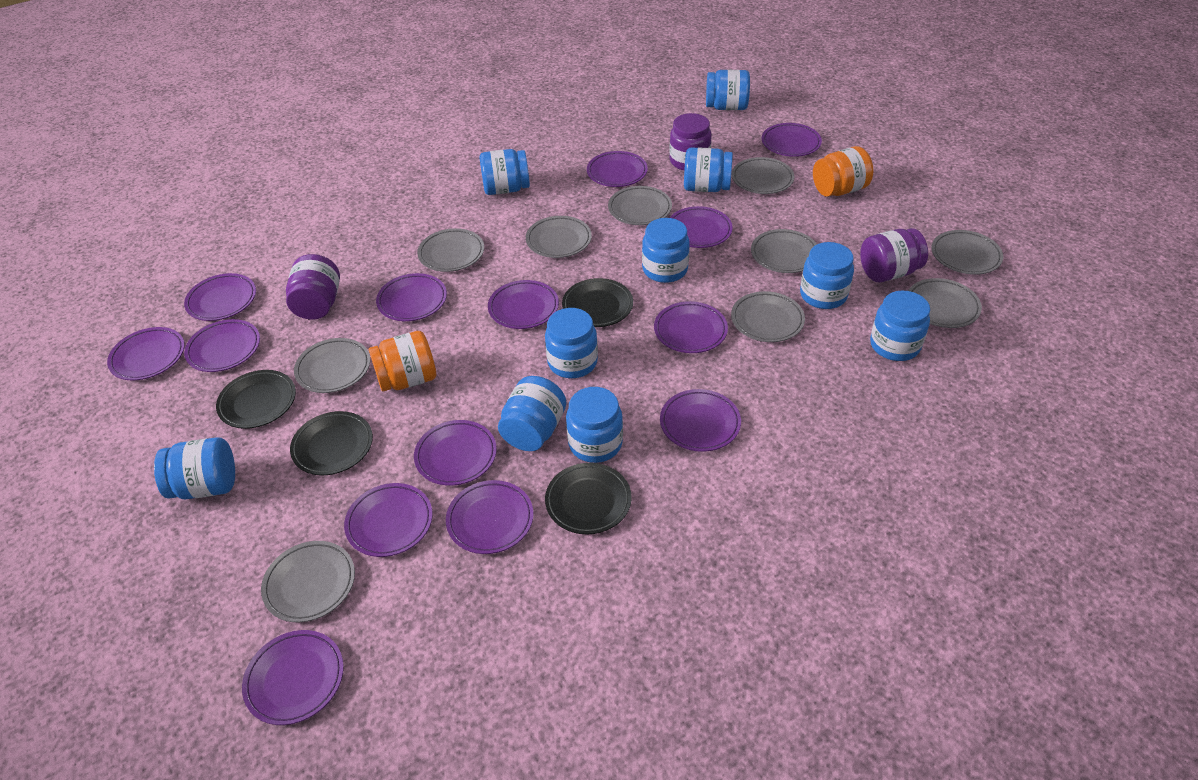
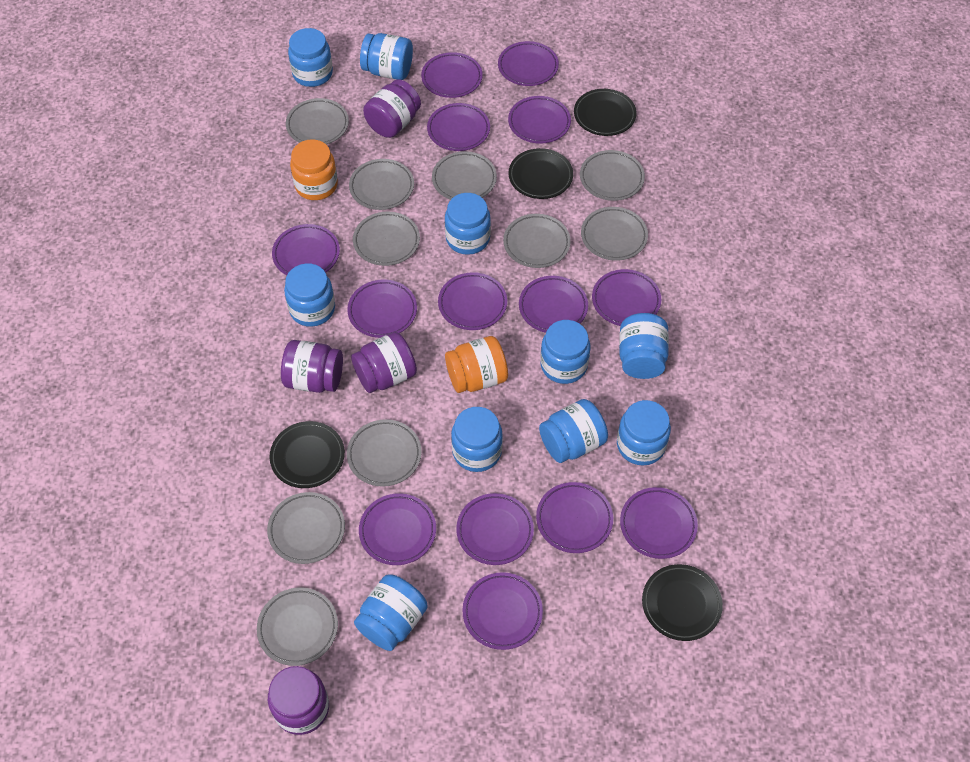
purple jar: [286,254,340,320] [669,113,712,170] [860,228,928,282] = 3 -> [268,666,329,735] [281,340,343,393] [351,332,417,393] [363,80,421,138] = 4

